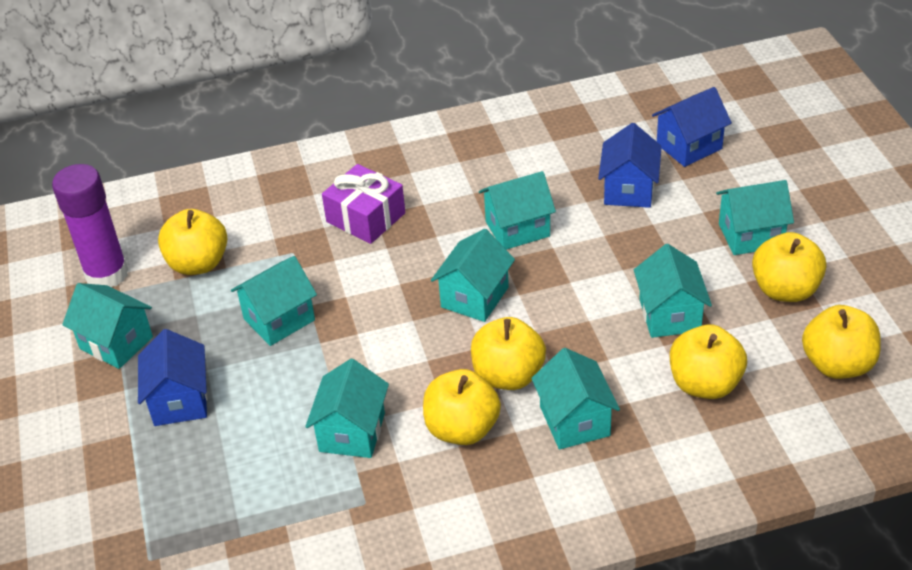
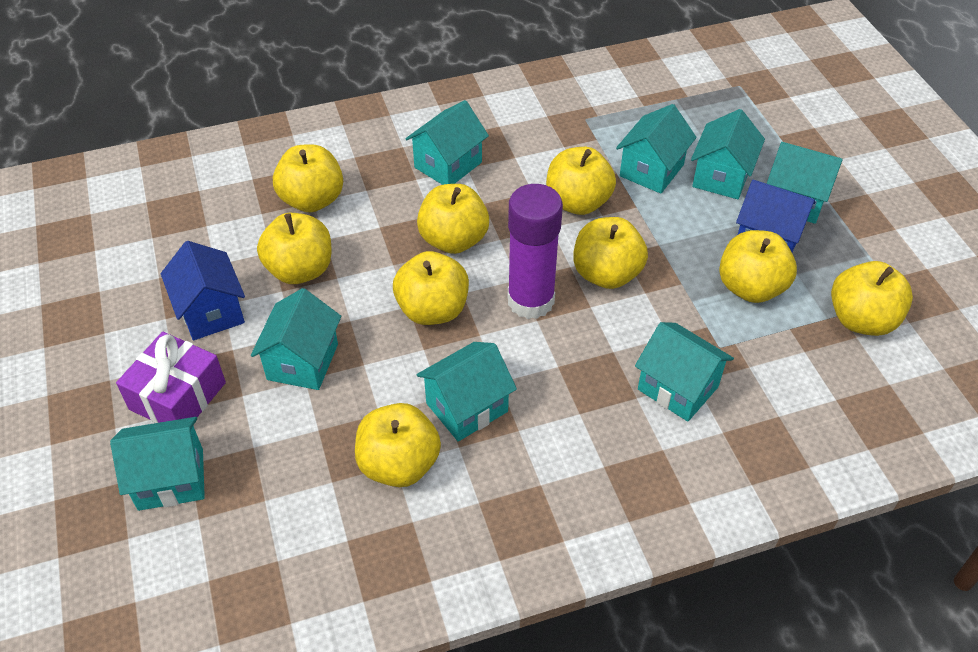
blue house: [138,329,208,426] [598,123,662,208] [652,87,732,167] = 3 -> [161,241,245,340] [736,180,816,252] = 2
yellow apple: [158,209,227,275] [423,369,501,445] [471,317,546,390] [670,324,747,399] [752,232,826,302] [802,305,881,379] = 6 -> [257,213,332,284] [273,144,343,212] [355,403,441,487] [393,251,469,325] [417,184,489,254] [546,147,616,215] [573,217,648,289] [719,230,797,303] [831,261,913,336] = 9

